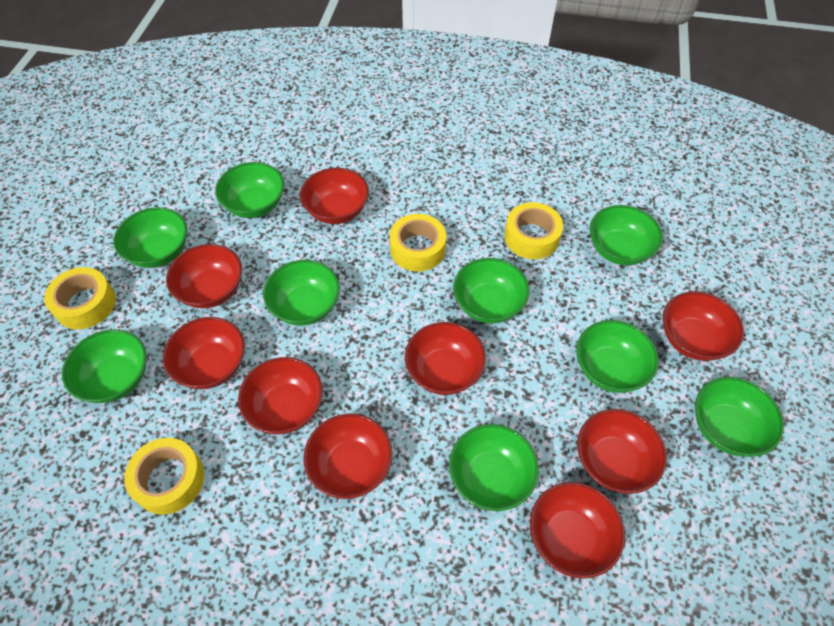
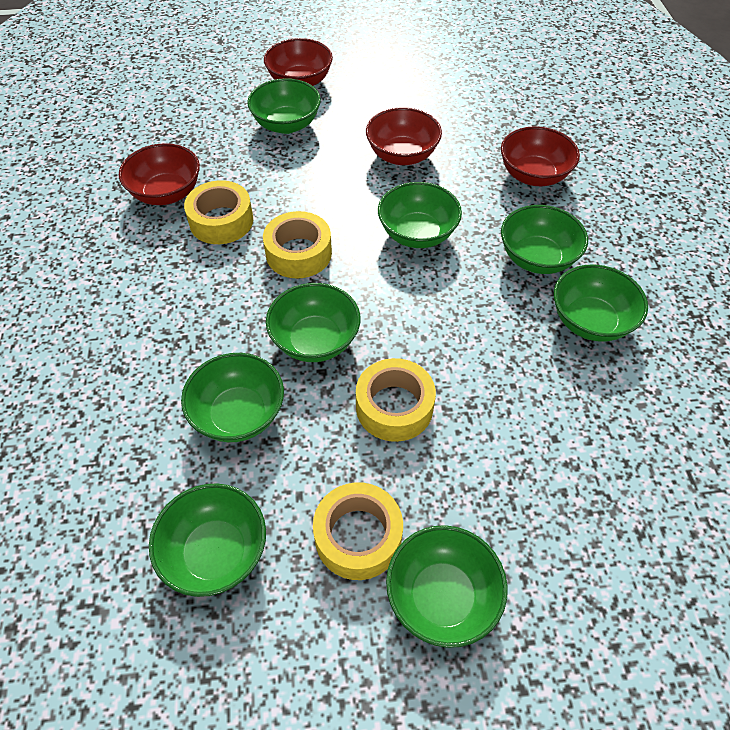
green bowl: [62,329,147,403] [113,207,187,268] [215,162,284,218] [263,260,340,326] [449,424,539,511] [453,258,530,323] [576,320,659,393] [590,205,663,265] [695,377,784,457] = 9 -> [149,483,266,597] [181,353,284,442] [247,78,321,134] [266,283,361,362] [378,182,462,248] [386,525,508,648] [501,205,588,274] [554,264,648,342] = 8
red bowl: [163,317,245,389] [166,244,242,308] [238,357,323,434] [300,168,369,224] [303,414,392,499] [405,322,486,395] [530,482,625,579] [577,409,667,494] [663,291,744,361] = 9 -> [119,143,200,205] [264,38,333,86] [366,108,442,165] [501,126,580,186] = 4

